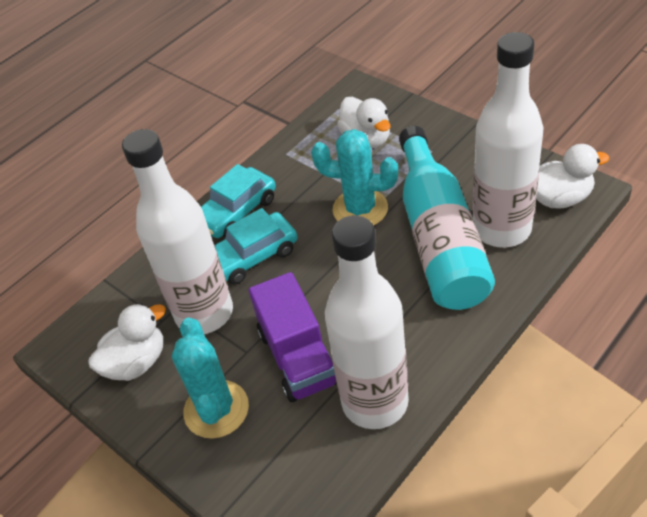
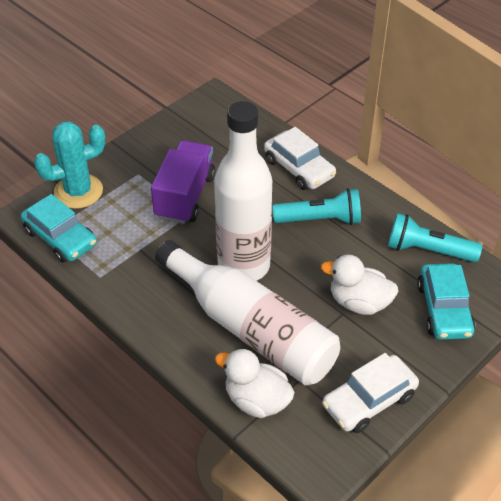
turquoise bottle: [399,126,495,310] = 1 -> none = 0
turquoise cactus: [172,317,249,439] [311,129,398,225] = 2 -> [34,121,106,209] = 1
turquoise flashlight: none = 0 -> [273,188,361,225] [388,213,482,262] = 2
white bottle: [122,129,233,334] [325,216,409,429] [473,32,543,248] = 3 -> [155,240,340,385] [214,101,272,281] = 2
white car: none = 0 -> [264,127,336,190] [322,353,419,433] = 2
white duck: [88,303,166,381] [337,97,391,148] [536,144,609,208] = 3 -> [215,349,295,418] [321,255,399,315] = 2

